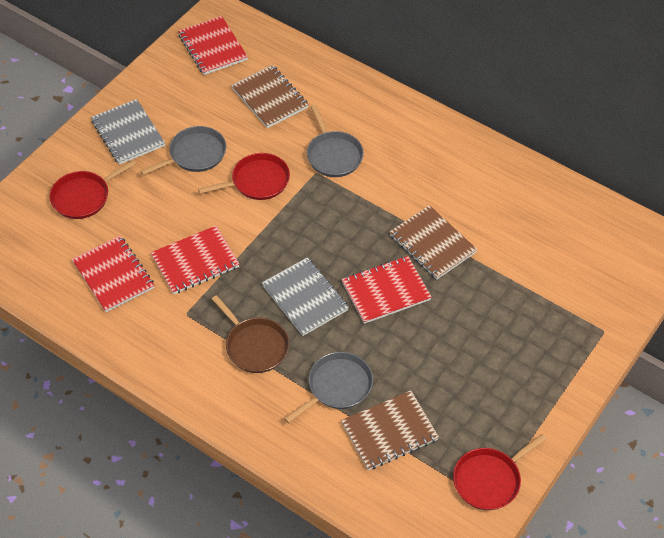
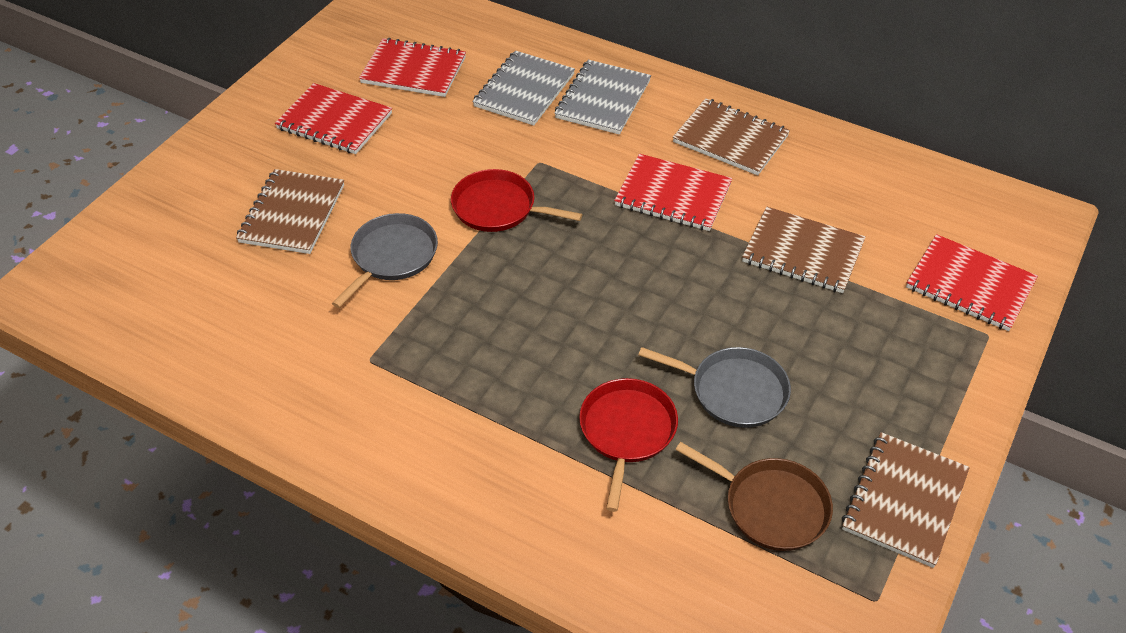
brown notebook: [231,65,309,128] [341,390,439,470] [390,205,477,279] = 3 -> [236,169,344,254] [673,98,790,175] [742,207,866,293] [842,432,970,568] = 4
grey pan: [140,126,226,175] [284,352,373,424] [307,105,364,177] = 3 -> [332,213,438,308] [638,347,791,428] = 2
red pan: [50,160,136,219] [198,153,290,200] [453,434,547,510] = 3 -> [451,169,583,232] [579,378,678,512] = 2

